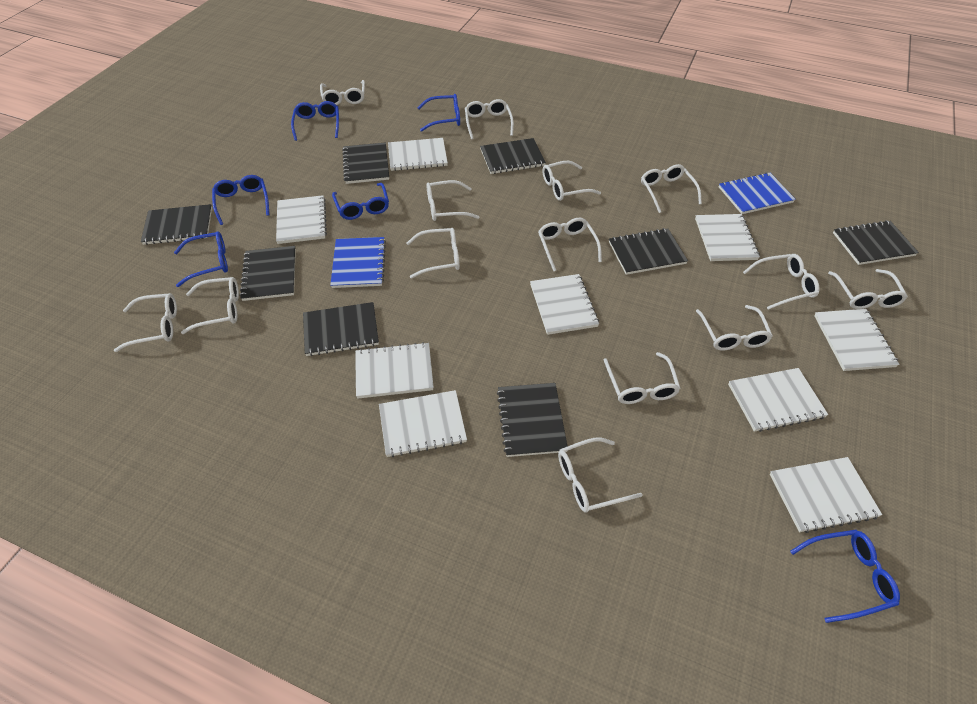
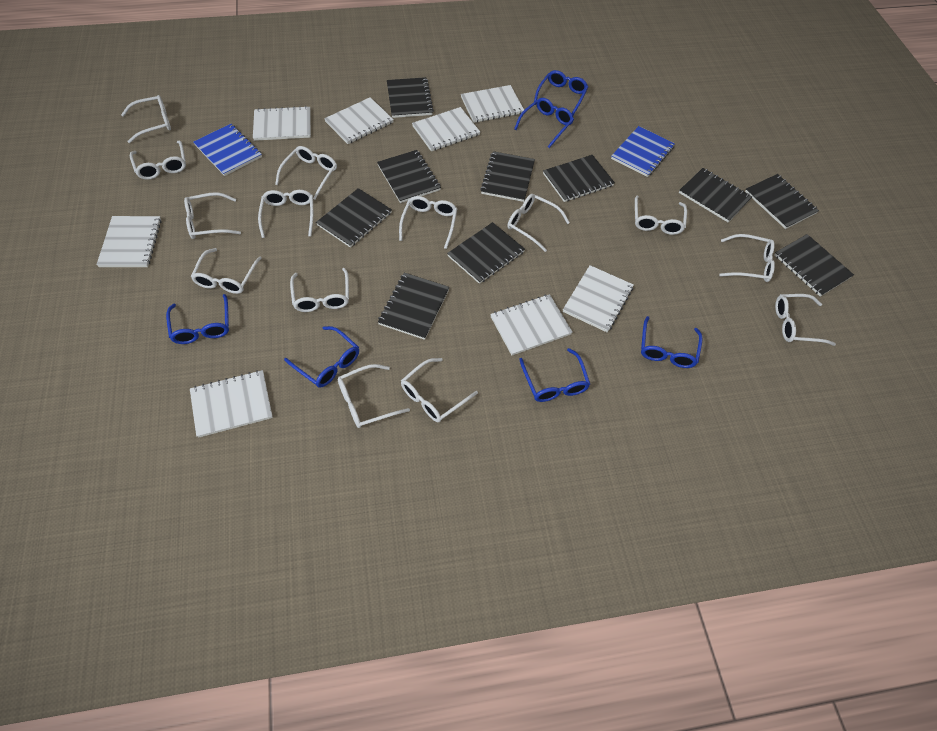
black notebook: [141,204,212,245] [239,246,296,301] [303,302,379,356] [342,142,389,184] [480,138,546,174] [497,383,568,457] [609,228,688,275] [833,220,919,265] = 8 -> [316,188,392,247] [377,150,441,203] [378,273,450,340] [387,77,434,118] [447,222,525,284] [480,151,535,202] [543,155,615,202] [679,168,752,222] [745,174,819,229] [774,234,854,297] = 10
white notebook: [276,195,327,244] [355,342,434,399] [379,390,467,457] [388,138,448,171] [530,274,599,335] [695,214,760,261] [728,368,828,432] [770,457,882,533] [814,309,899,371] = 9 -> [96,216,161,267] [190,370,273,438] [253,106,311,141] [324,97,394,144] [412,107,480,151] [461,85,524,123] [490,294,573,355] [563,265,634,332] = 8

